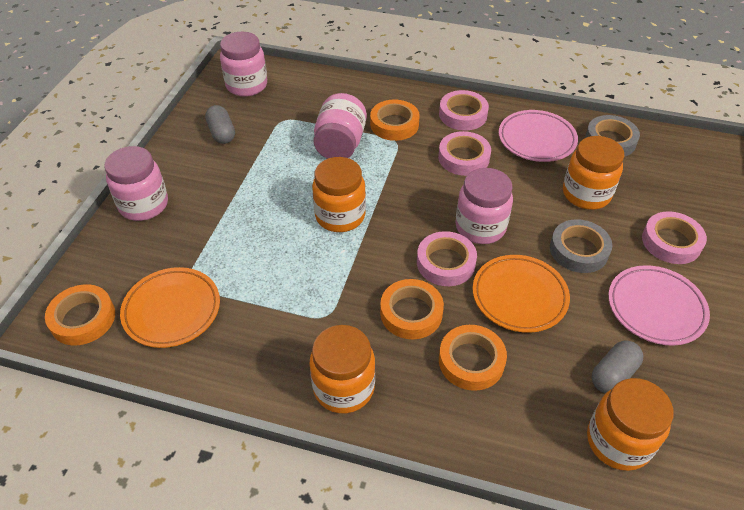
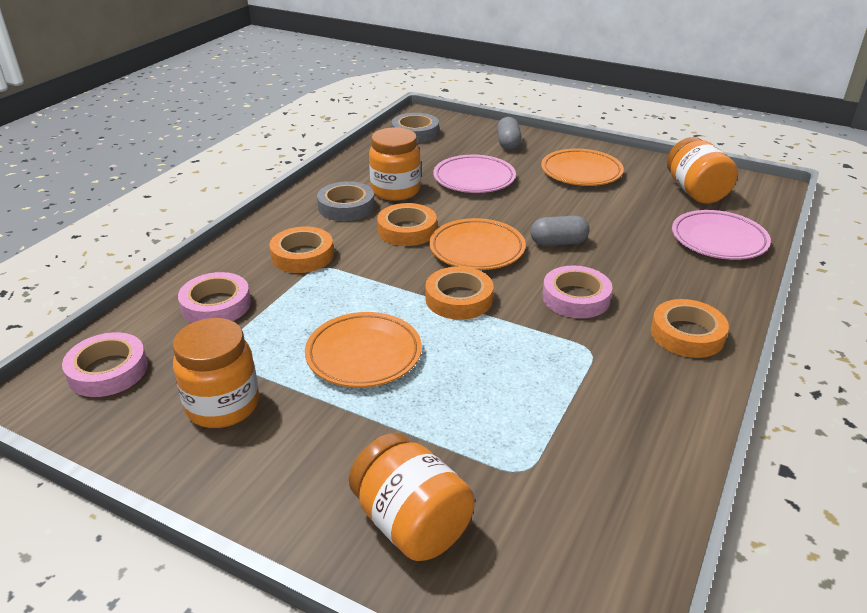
orange plate: [120,267,220,348] [473,255,570,333] = 2 -> [305,312,422,387] [429,218,526,270] [541,149,624,186] = 3
pink jar: [104,146,168,221] [220,32,267,97] [313,93,367,159] [455,168,513,244] = 4 -> none = 0
pink tape: [417,231,477,286] [438,131,491,176] [439,90,489,130] [642,211,707,264] = 4 -> [62,332,148,397] [178,272,251,323] [542,265,612,318] = 3

